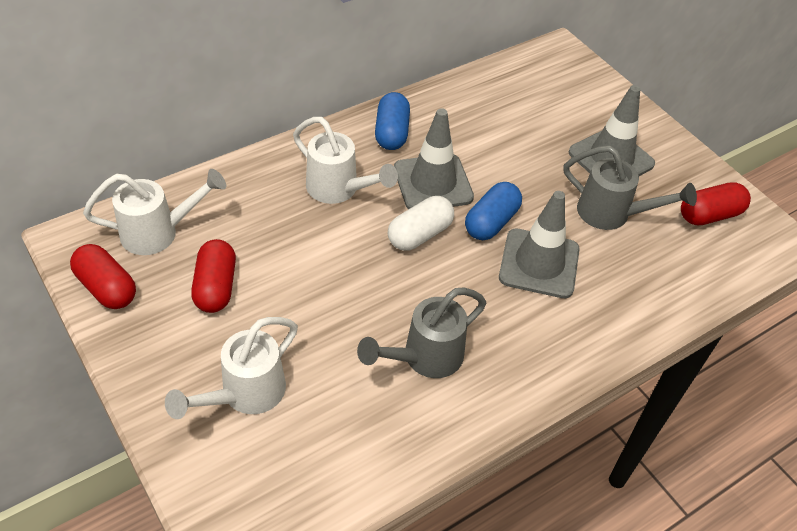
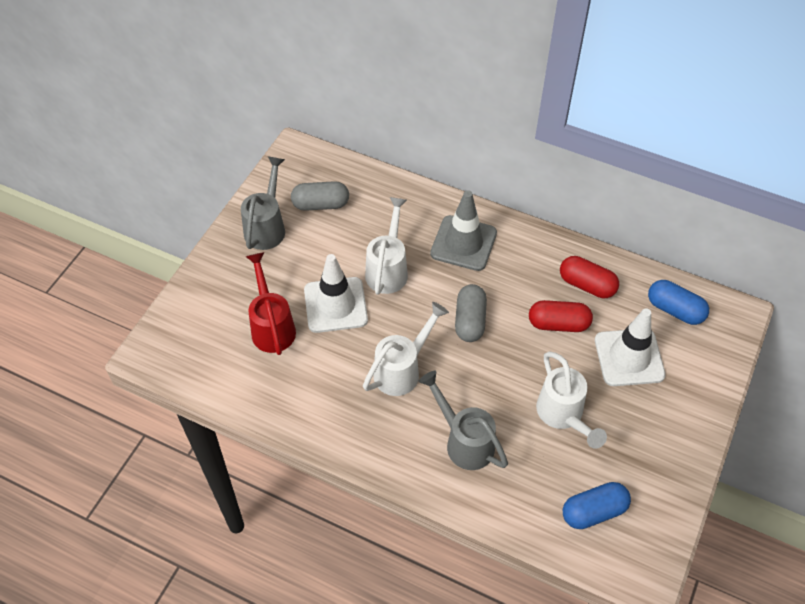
grey capsule: none = 0 -> [291,181,349,211] [455,284,487,342] = 2
grey traffic cone: [394,108,474,209] [499,191,580,298] [569,85,655,176] = 3 -> [430,191,497,271] = 1
red capsule: [70,244,136,309] [191,239,236,313] [681,182,751,225] = 3 -> [529,300,593,332] [560,256,619,298] = 2
red watering can: none = 0 -> [246,252,296,355] = 1
white capsule: [388,196,454,251] = 1 -> none = 0
white traffic cone: none = 0 -> [304,254,368,333] [595,308,666,386] = 2

